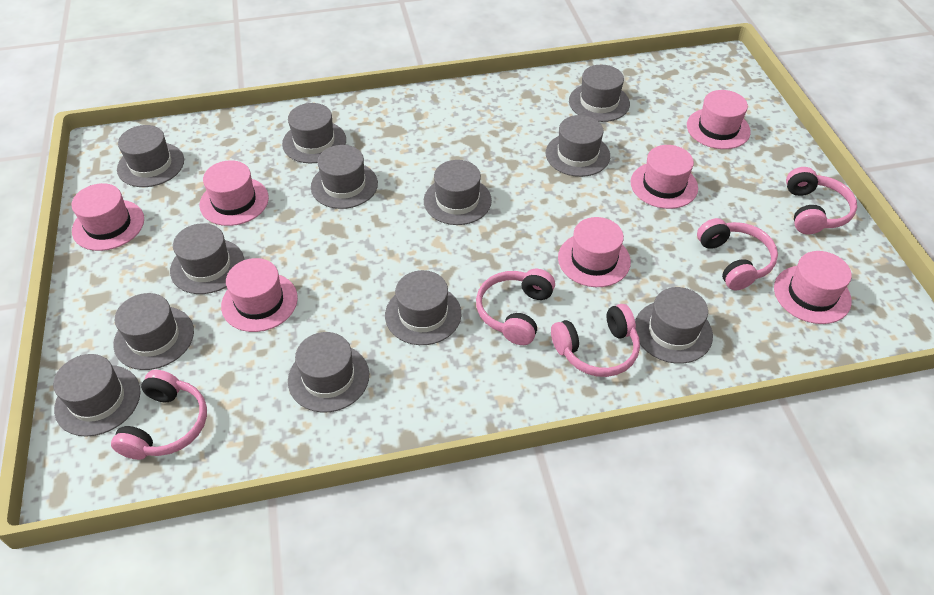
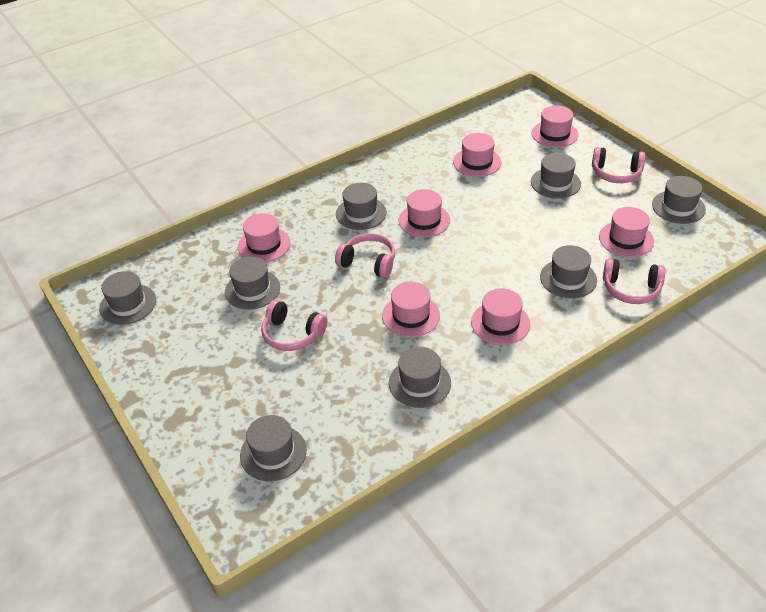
grey hat: [53,354,140,437] [113,293,194,370] [117,125,184,187] [170,223,244,294] [282,103,346,163] [288,332,369,412] [311,145,378,209] [385,270,461,345] [424,160,492,225] [546,115,610,177] [569,65,630,122] [635,287,713,364] = 12 -> [99,271,156,325] [225,257,280,310] [240,415,307,481] [336,183,387,230] [389,347,451,408] [531,153,581,199] [540,245,597,299] [652,176,706,224] = 8
pink headphones: [111,370,207,460] [476,269,555,345] [551,304,640,377] [697,218,778,290] [786,167,857,234] = 5 -> [261,300,327,351] [335,233,395,278] [592,147,646,183] [603,258,665,304] = 4

